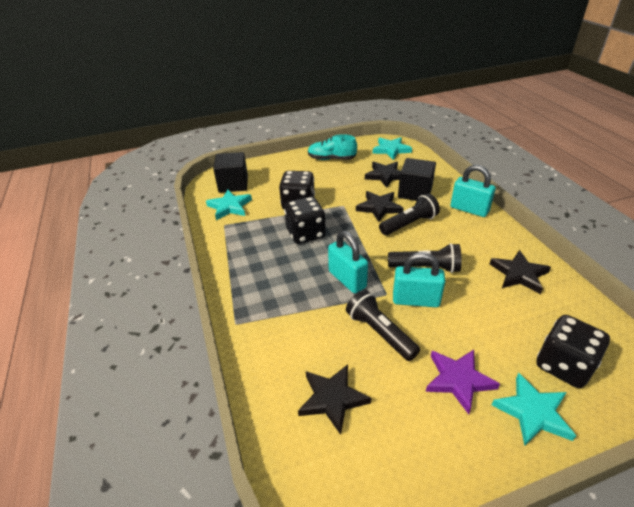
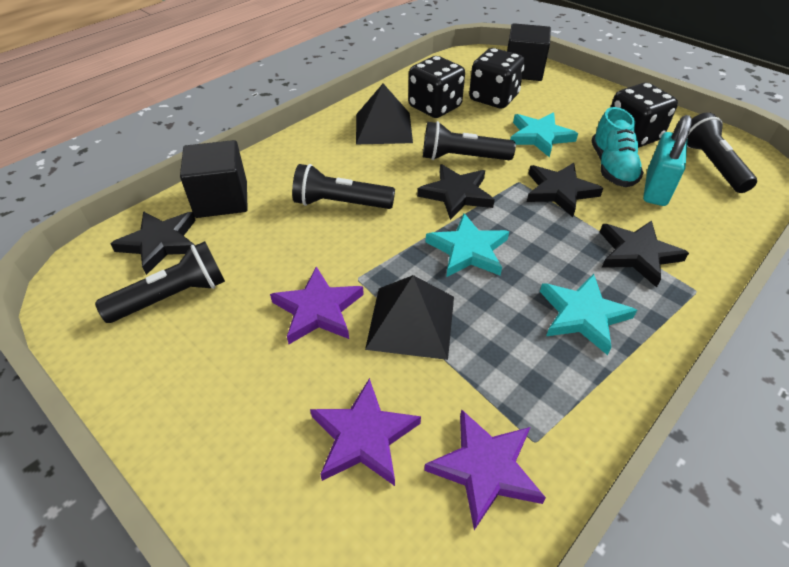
black flashlight: [346,289,420,361] [379,194,440,235] [388,243,462,273] = 3 -> [95,241,225,323] [292,164,395,209] [423,121,516,160] [687,112,757,193] = 4
black pyramid: none = 0 -> [356,84,413,144] [365,275,454,360] = 2
purple star: [426,350,500,414] = 1 -> [270,267,364,344] [310,378,421,486] [424,409,546,530] = 3
turquoise padlock: [328,231,368,293] [393,252,445,307] [451,165,496,217] = 3 -> [643,115,692,206] = 1

